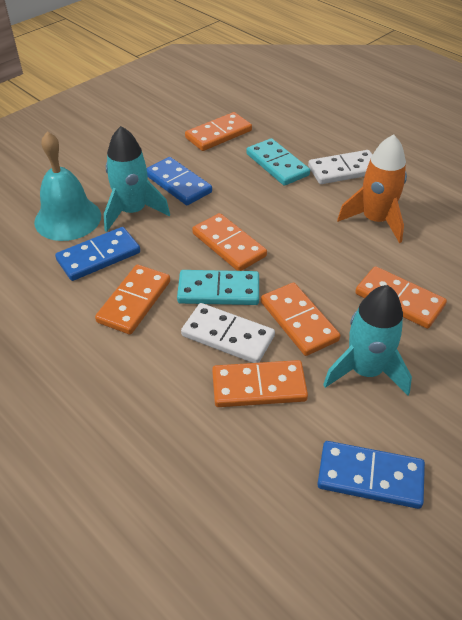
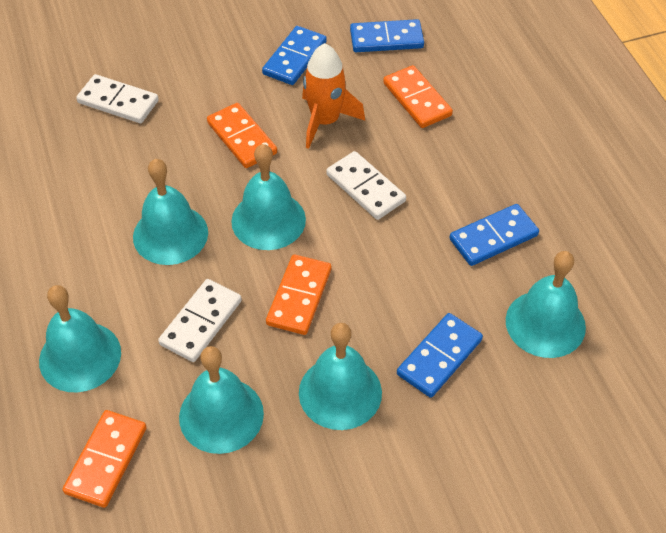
blue domino: [55,227,140,281] [147,157,212,205] [317,441,425,509] = 3 -> [262,26,327,85] [350,19,424,52] [397,313,483,398] [450,204,539,266] = 4
orange domino: [95,264,170,334] [185,112,252,151] [192,213,267,271] [212,360,308,407] [261,283,341,356] [355,266,447,329] = 6 -> [62,410,147,508] [207,103,277,168] [266,255,331,335] [383,65,453,128] = 4
turquoise bell: [34,131,101,241] = 1 -> [39,285,121,392] [133,159,208,265] [179,346,264,454] [231,144,306,250] [299,323,382,430] [506,251,586,358] = 6
turquoise domino: [177,270,259,305] [246,138,310,186] = 2 -> none = 0
turquoise rocket: [104,126,170,232] [323,285,412,395] = 2 -> none = 0
white domino: [181,303,275,363] [308,150,373,184] = 2 -> [76,74,159,123] [158,279,242,362] [326,151,406,220] = 3

